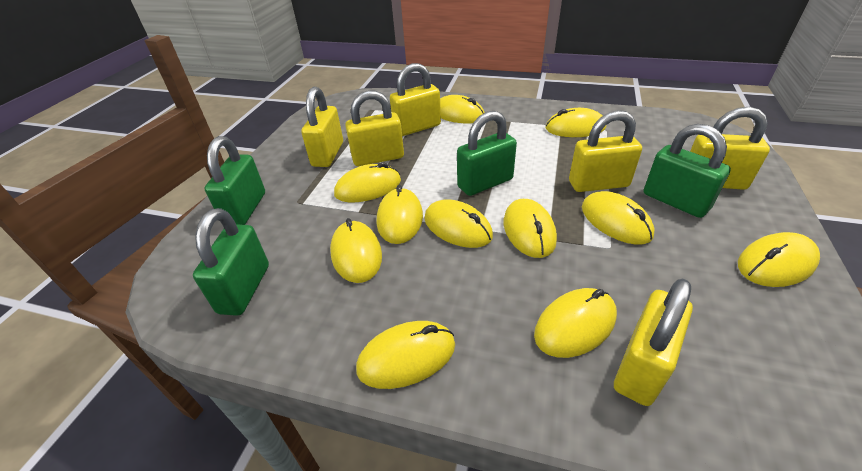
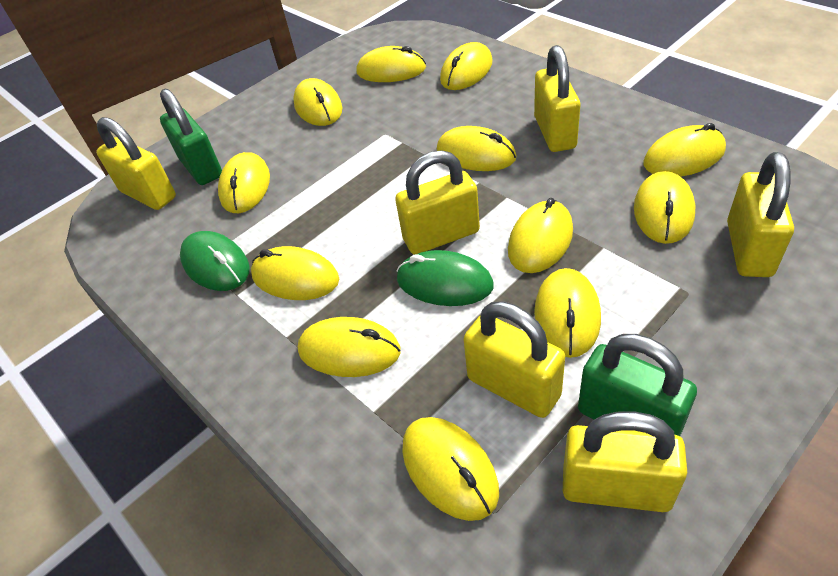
green mouse: none = 0 -> [180,231,250,291] [397,250,494,306] = 2
green padlock: [193,208,269,316] [204,136,265,225] [457,111,517,196] [644,124,731,218] = 4 -> [160,89,222,185] [578,334,697,436] = 2
yellow mouse: [330,218,382,283] [334,162,401,203] [356,321,455,389] [377,185,423,244] [424,199,493,248] [440,95,485,123] [504,199,557,258] [534,288,617,358] [546,108,606,137] [582,191,655,245] [738,232,820,287] = 11 -> [218,152,270,213] [251,246,339,300] [293,78,342,126] [298,317,401,377] [356,46,426,82] [402,417,499,521] [437,126,517,171] [440,42,493,90] [508,198,573,273] [534,268,601,358] [634,171,695,244] [643,123,726,177] = 12

